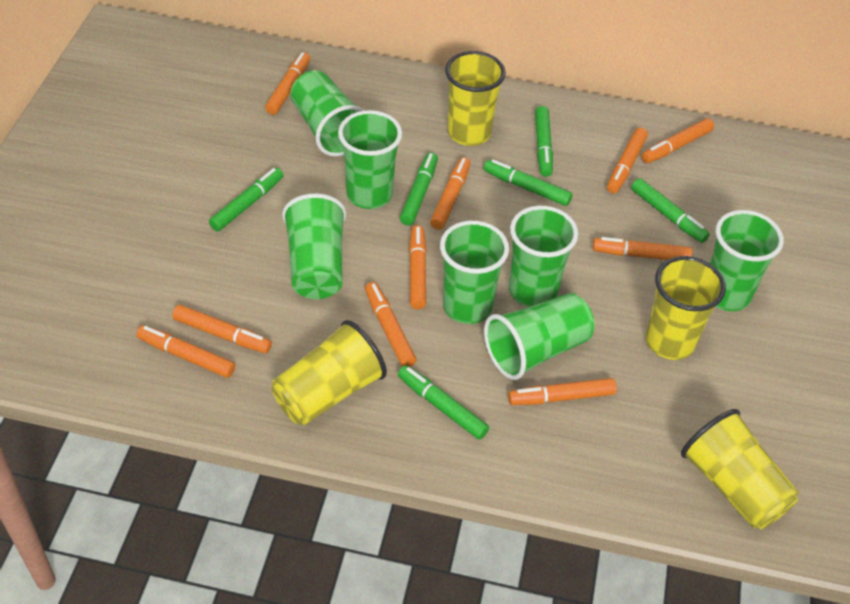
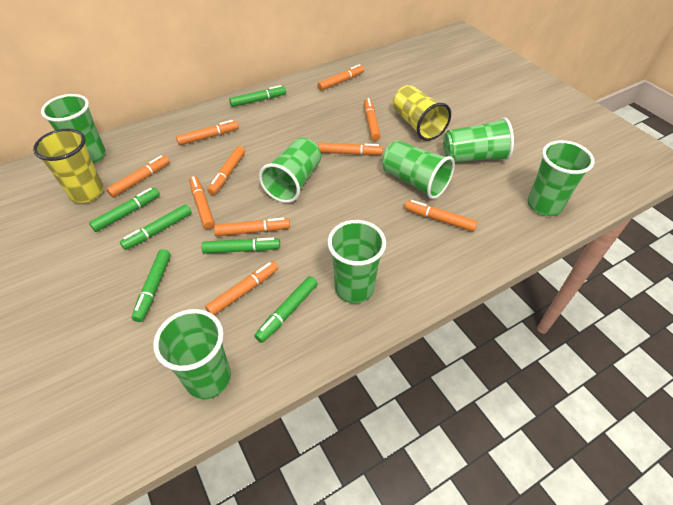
yellow cup: [271,320,387,425] [445,51,506,146] [646,256,726,360] [681,409,799,529] = 4 -> [33,128,104,203] [392,85,451,141] = 2

